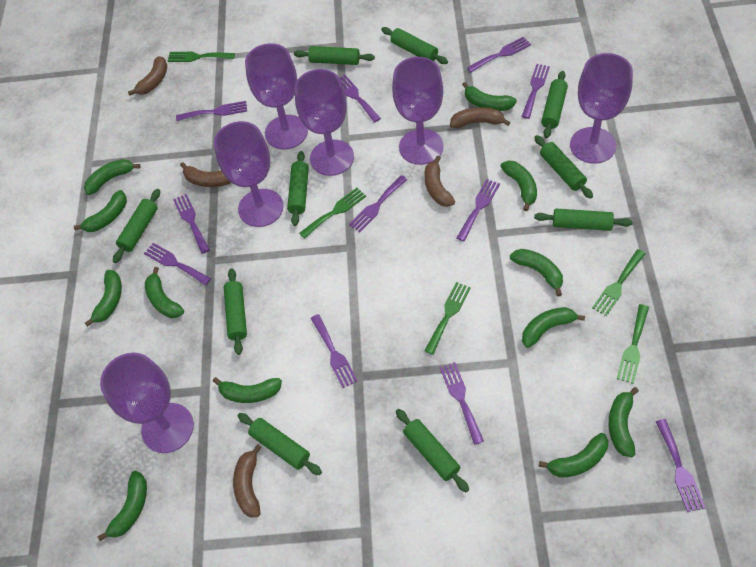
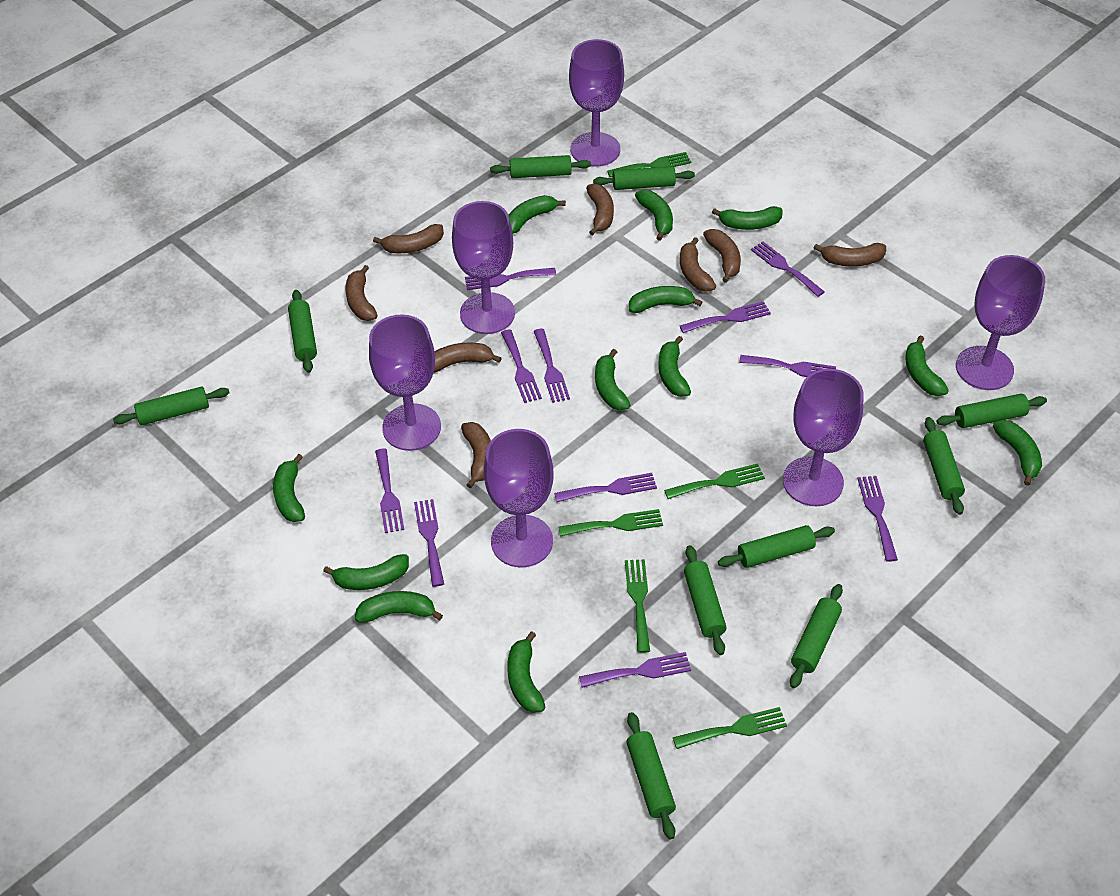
brown banana: [128,56,167,96] [180,162,231,187] [233,444,262,517] [425,156,455,207] [450,107,511,128] = 5 -> [345,265,378,321] [373,224,444,253] [434,342,502,372] [461,422,491,489] [586,183,614,236] [680,237,716,292] [703,229,741,283] [814,243,886,267] = 8

